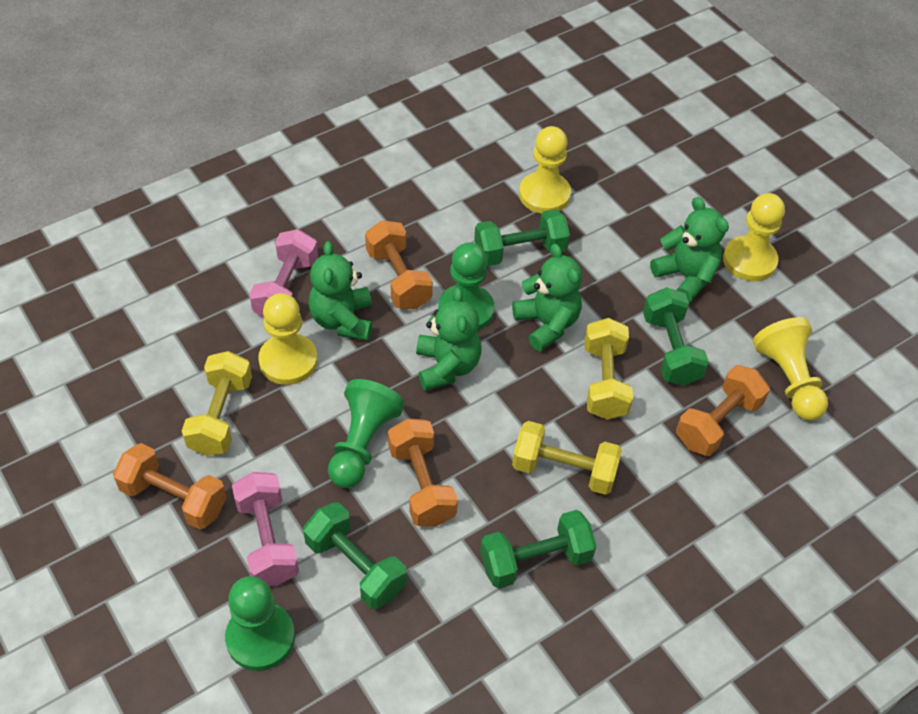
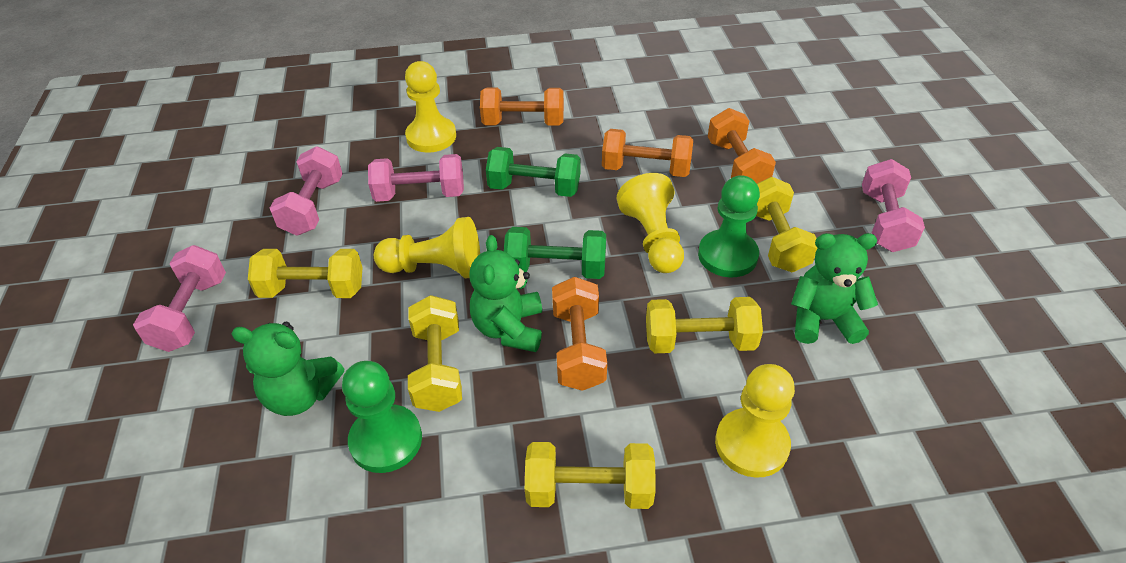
green dumbbell: [303,502,407,609] [474,209,570,266] [480,510,596,589] [643,287,709,386] = 4 -> [486,147,580,197] [504,227,606,279] = 2
green pawn: [225,576,295,671] [328,379,405,488] [438,242,494,331] = 3 -> [342,361,422,473] [698,175,760,277] = 2
green teddy bear: [309,241,372,341] [416,287,481,391] [512,244,582,351] [650,197,729,303] = 4 -> [231,322,344,416] [469,235,542,352] [791,233,878,344] = 3
pink dumbbell: [232,472,299,586] [249,229,318,318] = 2 -> [133,245,226,352] [270,146,343,236] [368,154,464,202] [862,159,925,252] = 4
yellow dumbbell: [182,351,252,456] [512,421,622,495] [584,318,633,420] = 3 -> [248,249,363,298] [408,295,462,412] [525,442,656,509] [646,297,763,353] [756,177,817,273] = 5

